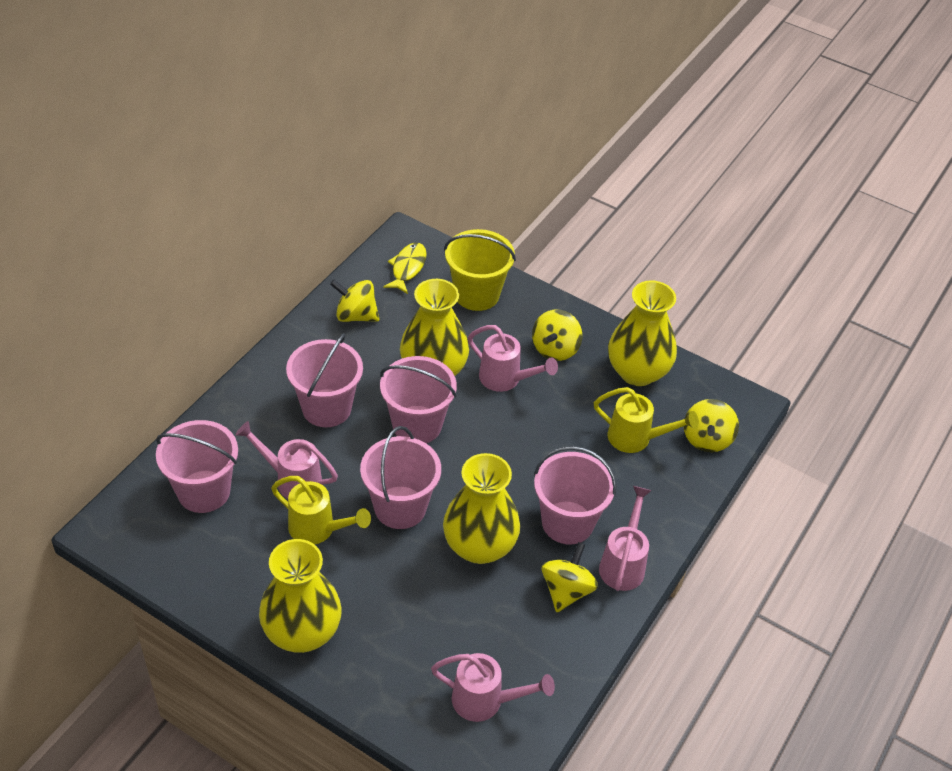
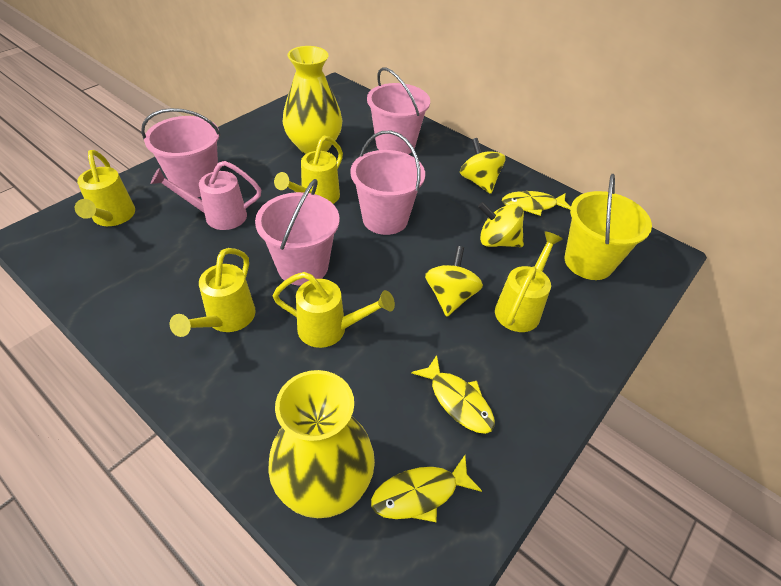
pink bucket: [156,420,238,513] [286,333,363,427] [360,426,441,529] [380,356,457,443] [534,446,617,545] = 5 -> [141,108,221,197] [255,179,339,286] [350,131,425,235] [367,67,430,154] = 4
pink watering can: [236,421,338,499] [431,653,555,722] [468,325,558,392] [599,486,652,591] = 4 -> [151,161,261,230] = 1
yellow fish: [383,243,427,294] = 1 -> [371,455,482,522] [411,355,495,434] [502,191,571,216] = 3
yellow spinning top: [330,280,379,322] [532,310,582,361] [541,542,598,612] [684,399,739,452] = 4 -> [425,246,483,317] [460,138,506,194] [478,202,524,247] = 3
yellow vase: [259,539,342,653] [400,279,469,376] [443,453,520,564] [608,280,677,386] = 4 -> [268,370,375,518] [283,46,342,154] = 2
yellow watering can: [271,476,371,545] [594,387,699,453] = 2 -> [75,150,135,226] [170,248,256,337] [272,272,395,348] [274,136,343,204] [495,232,563,332] = 5

